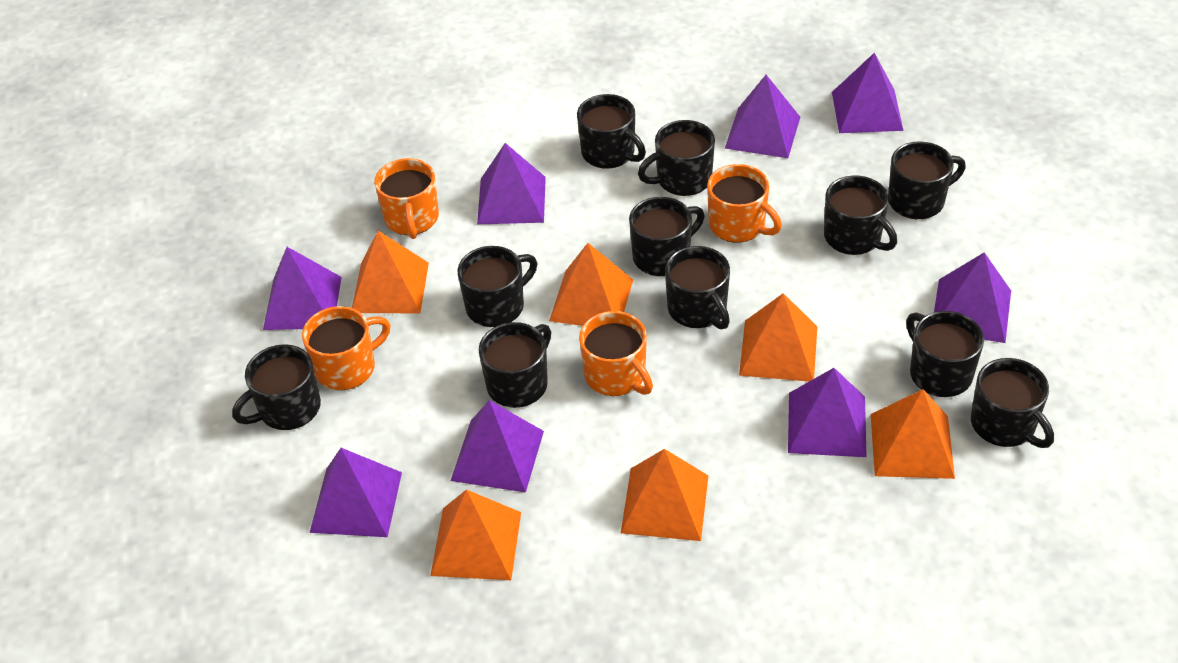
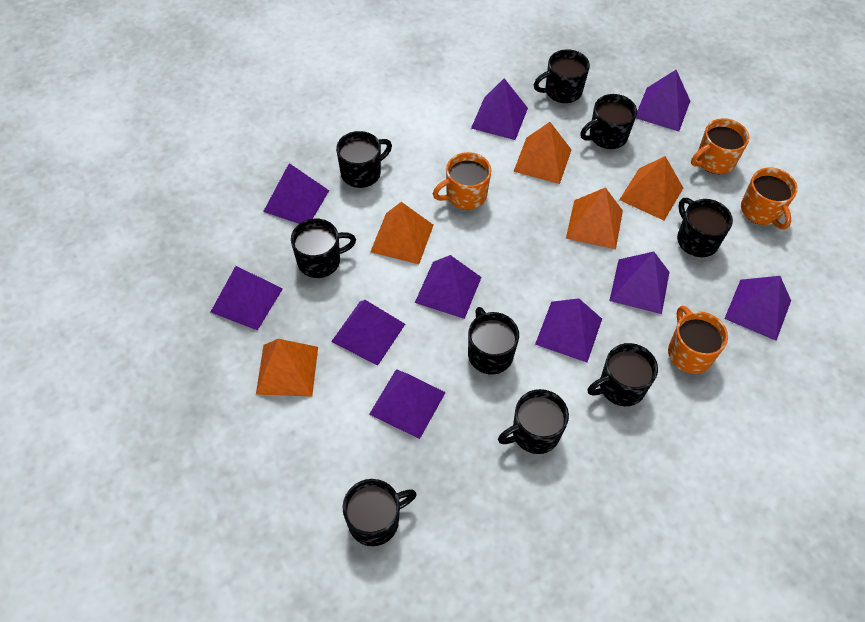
black mug: [232,344,321,430] [457,246,537,327] [479,322,551,408] [577,94,646,169] [629,197,705,276] [638,120,715,196] [665,246,730,329] [824,176,897,255] [888,141,966,219] [906,311,984,397] [971,358,1054,448] = 11 -> [291,219,356,278] [336,131,392,188] [342,479,417,546] [468,307,519,374] [498,389,569,454] [534,49,590,103] [580,94,637,149] [588,343,658,406] [677,198,733,257] = 9
orange pyramid: [352,231,429,314] [430,489,521,580] [549,243,633,326] [621,449,708,541] [739,293,817,382] [871,389,955,479] = 6 -> [256,339,318,397] [370,202,433,264] [513,122,572,184] [566,187,623,249] [619,156,683,220] = 5
purple pyramid: [263,247,342,330] [310,448,402,537] [451,400,544,492] [477,143,546,224] [725,75,800,158] [788,368,867,457] [832,53,904,133] [934,252,1011,343] = 8 -> [211,266,283,331] [263,163,329,224] [331,300,405,366] [369,369,446,439] [415,255,482,319] [471,78,528,140] [535,298,602,362] [609,252,669,314] [636,70,690,131] [724,276,791,341] = 10

